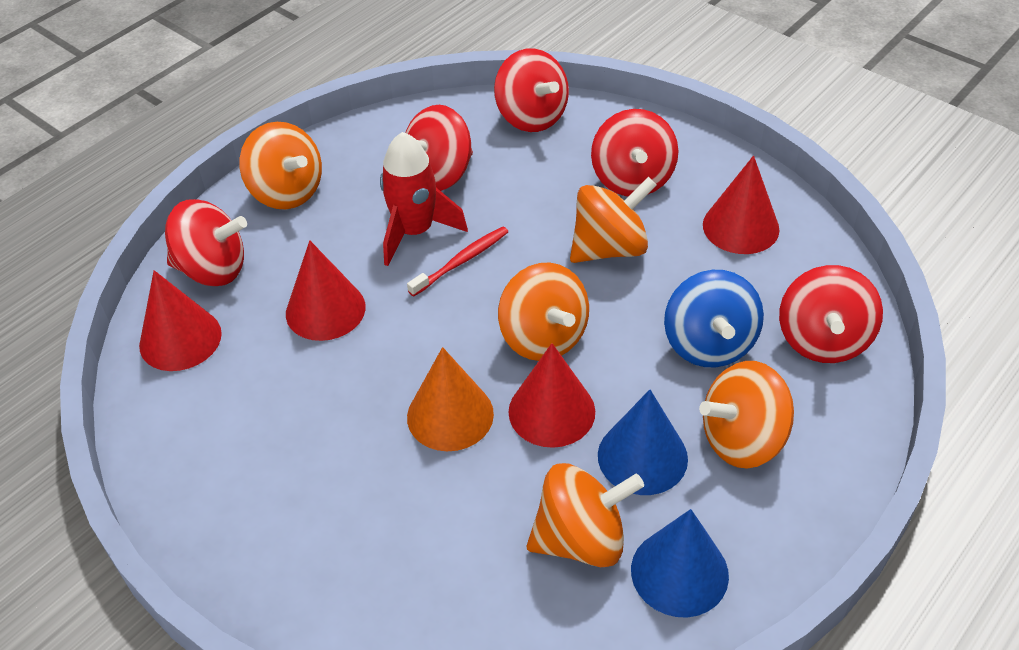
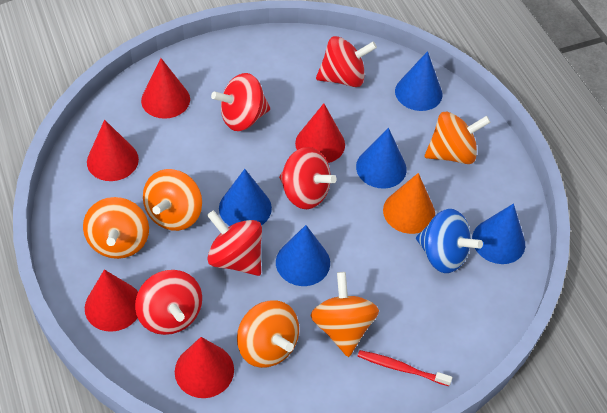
blue cone: [598,390,688,495] [631,509,729,618] = 2 -> [219,169,272,226] [276,225,330,286] [356,128,407,189] [395,51,442,111] [472,204,525,264] = 5
red cone: [139,270,222,371] [286,240,366,341] [508,343,595,448] [703,156,780,254] = 4 -> [85,269,138,332] [87,120,139,181] [141,58,190,119] [175,337,234,398] [295,103,345,163] = 5
red rocket: [380,132,468,266] = 1 -> none = 0

